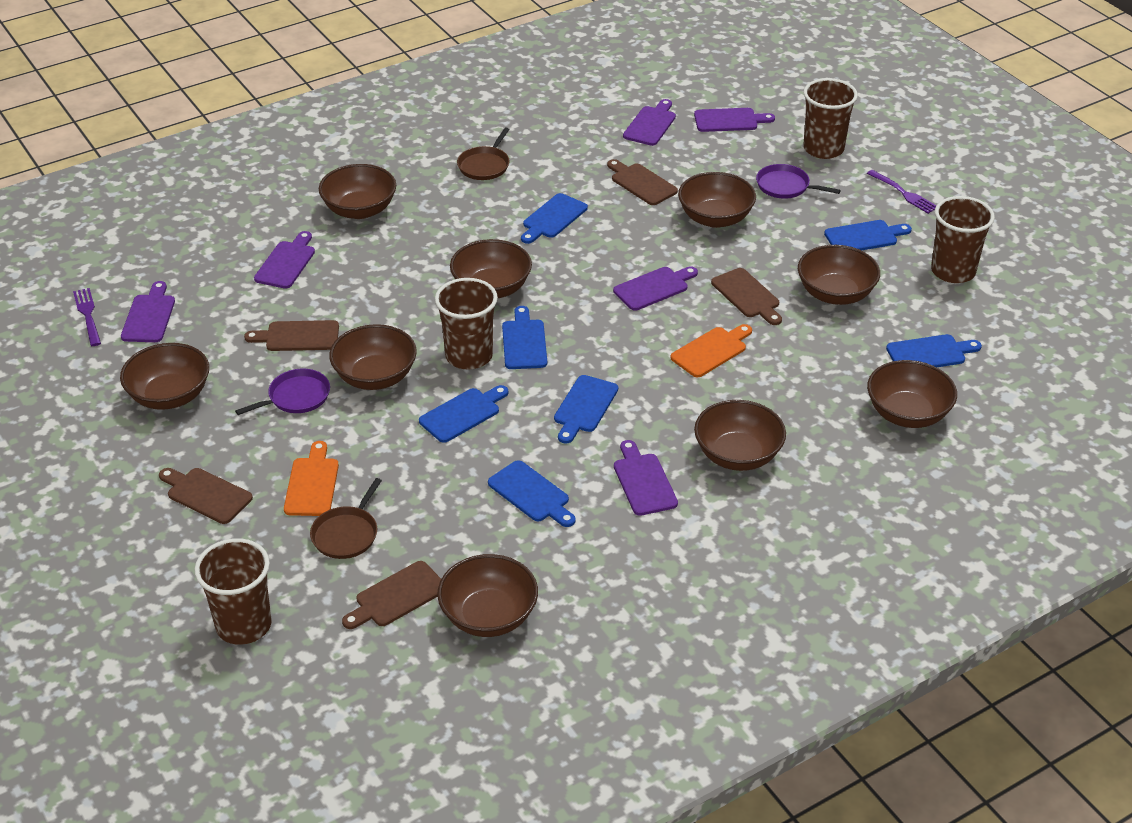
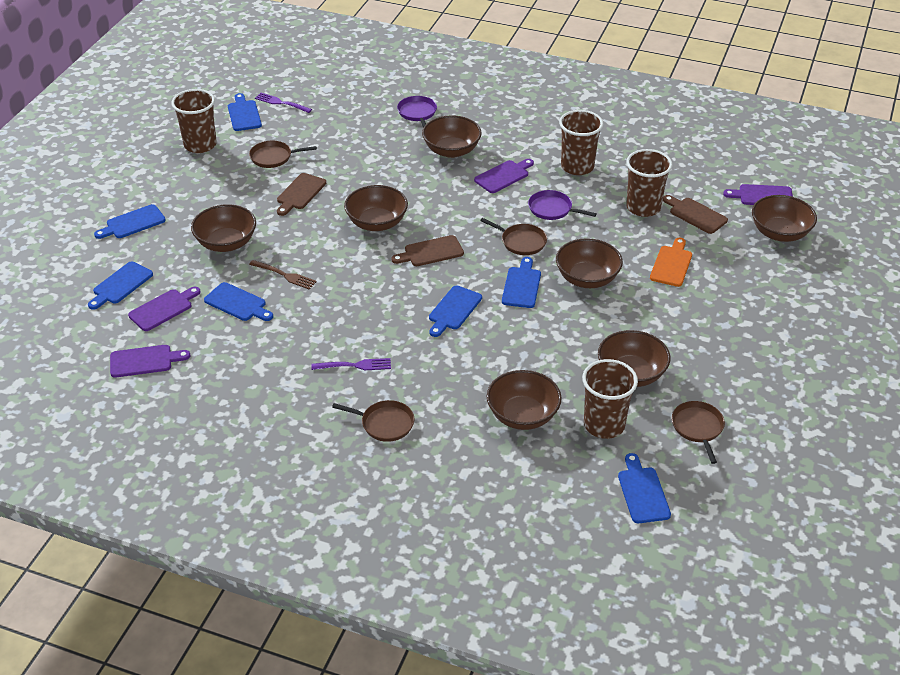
brown bowl: [120,343,209,410] [319,164,396,219] [329,324,417,390] [437,554,538,637] [450,239,532,298] [678,172,756,228] [694,400,786,471] [798,245,880,305] [867,360,957,428] = 9 -> [191,204,256,252] [344,185,408,231] [422,115,482,158] [487,370,562,430] [556,238,623,288] [598,330,670,387] [752,195,817,242] = 7
brown cutting board: [159,468,253,524] [244,320,339,351] [342,561,441,629] [607,159,678,205] [711,268,782,325] = 5 -> [277,173,326,216] [391,235,464,266] [663,195,728,234] = 3
brown fork: none = 0 -> [249,260,317,290] = 1
brown pan: [310,478,382,559] [457,127,510,180] = 2 -> [249,141,317,168] [332,400,415,442] [480,218,547,255] [672,401,725,464] = 4
orange cutting board: [284,441,339,516] [670,324,752,377] = 2 -> [650,238,692,287] = 1
purple cutting board: [121,281,175,342] [254,231,315,289] [613,266,698,311] [614,440,678,516] [623,99,676,146] [694,108,775,132] = 6 -> [110,345,191,378] [128,287,201,331] [474,159,534,193] [723,184,793,205] = 4

